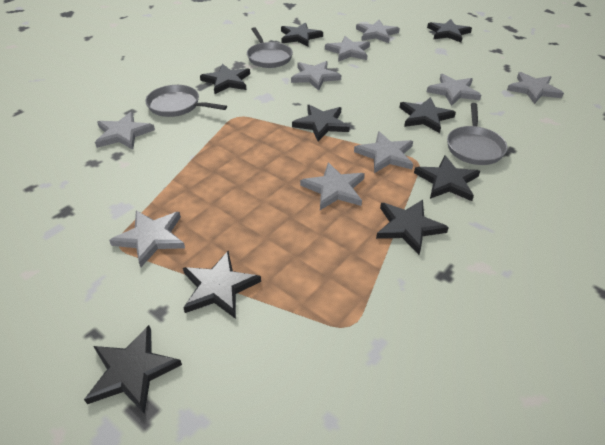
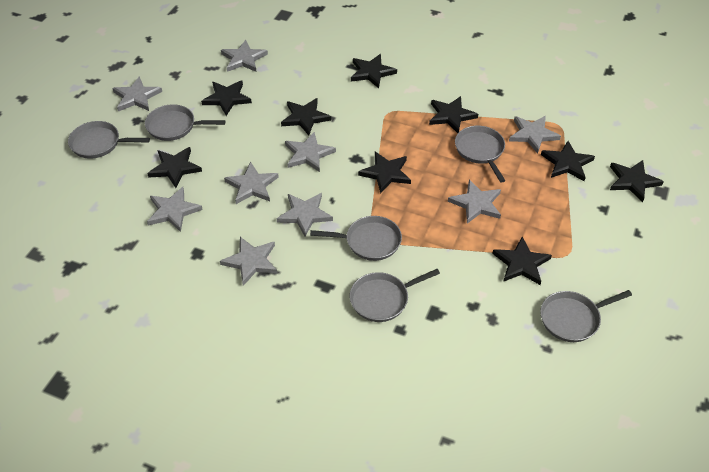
grey pan: [145,85,227,117] [247,27,293,68] [447,103,508,165] = 3 -> [68,121,150,159] [145,104,226,141] [310,216,402,261] [350,269,440,322] [455,126,506,183] [540,290,632,342] = 6

